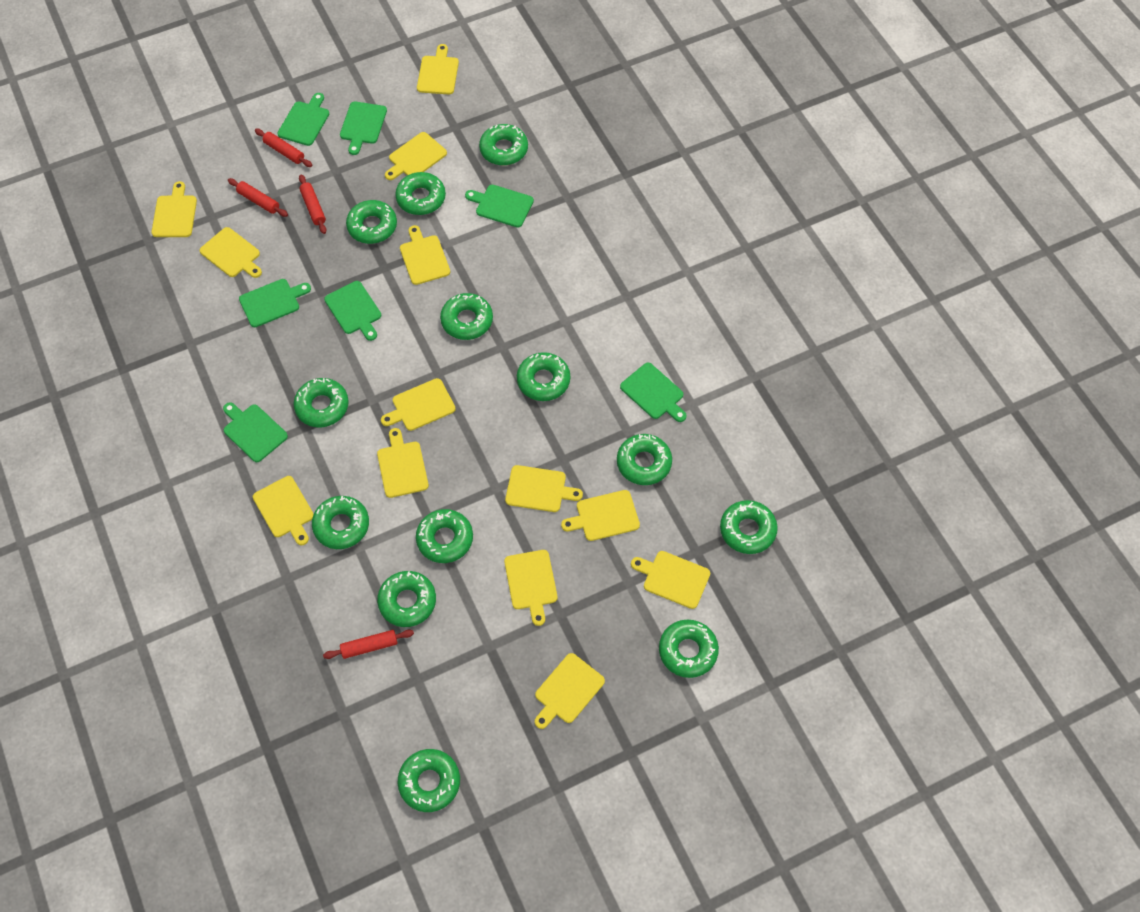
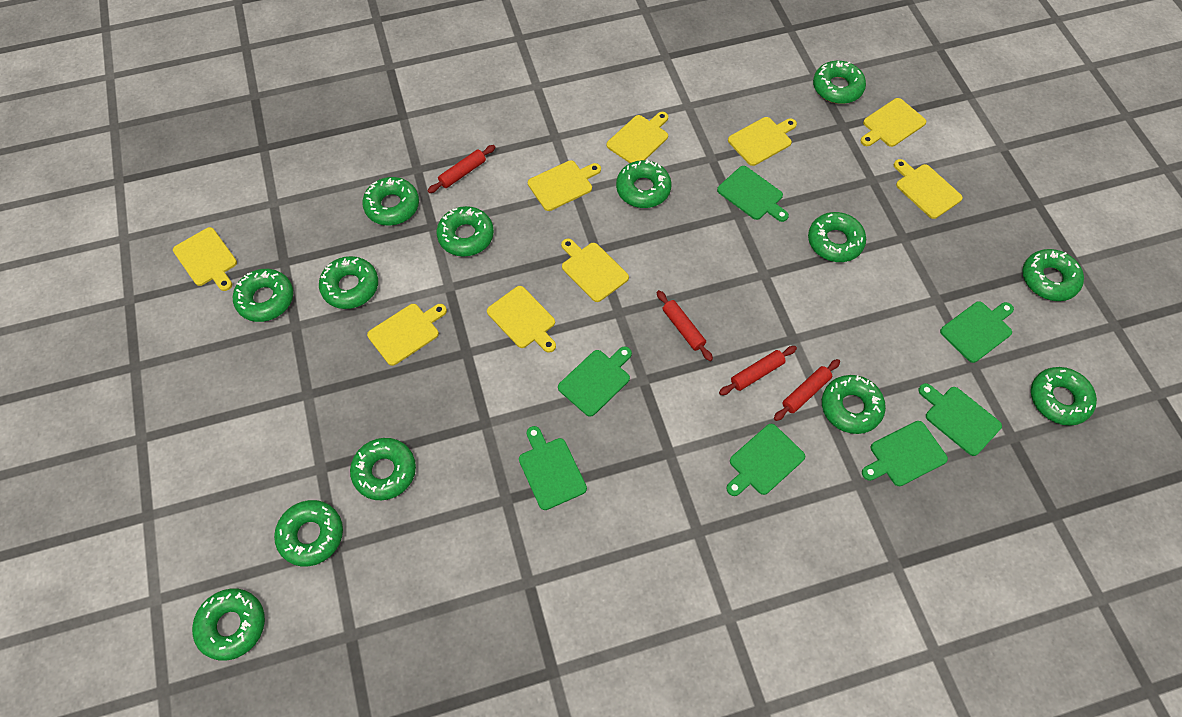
yellow cutting board: [151,181,197,237] [199,227,262,278] [253,476,313,545] [377,428,429,498] [381,378,456,431] [385,132,447,180] [400,225,451,285] [417,44,459,94] [504,550,558,626] [505,465,583,512] [535,653,605,729] [561,490,640,541] [631,551,710,609] = 13 -> [173,227,237,291] [367,304,447,366] [487,286,556,353] [528,160,601,211] [561,238,629,302] [606,112,668,163] [728,117,797,166] [860,98,927,147] [894,159,963,219] = 9

